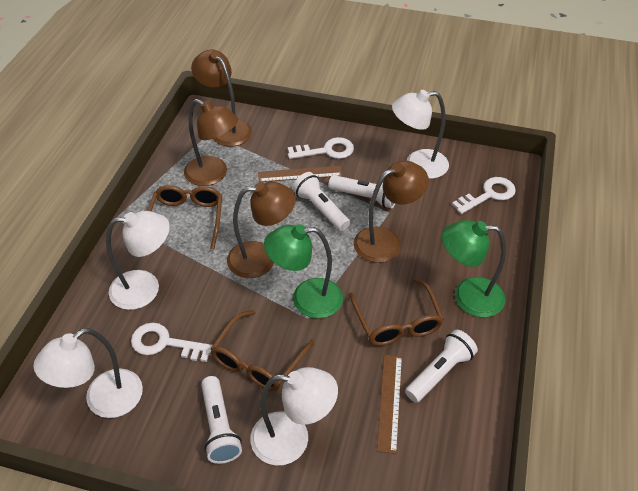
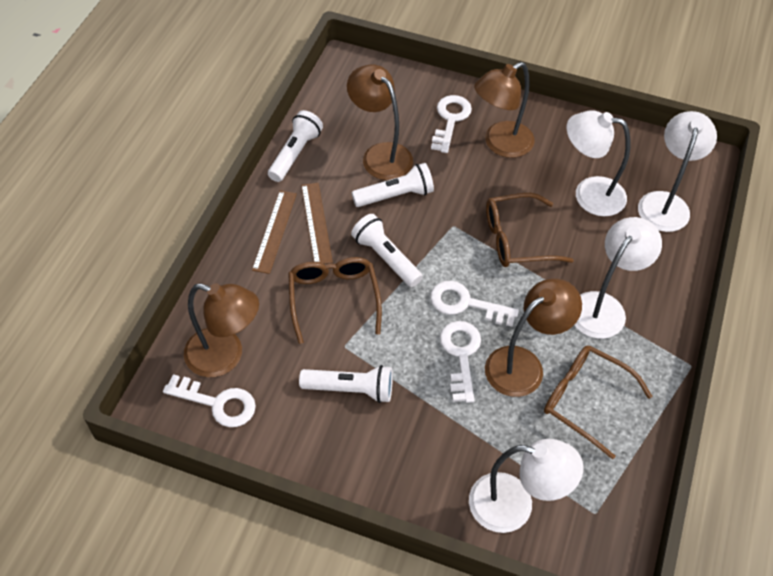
green lamp: [264,224,343,318] [442,220,506,317] = 2 -> none = 0
white key: [131,323,213,362] [288,137,354,159] [452,177,516,214] = 3 -> [163,374,256,427] [430,281,519,327] [431,95,472,153] [440,321,481,403] = 4

